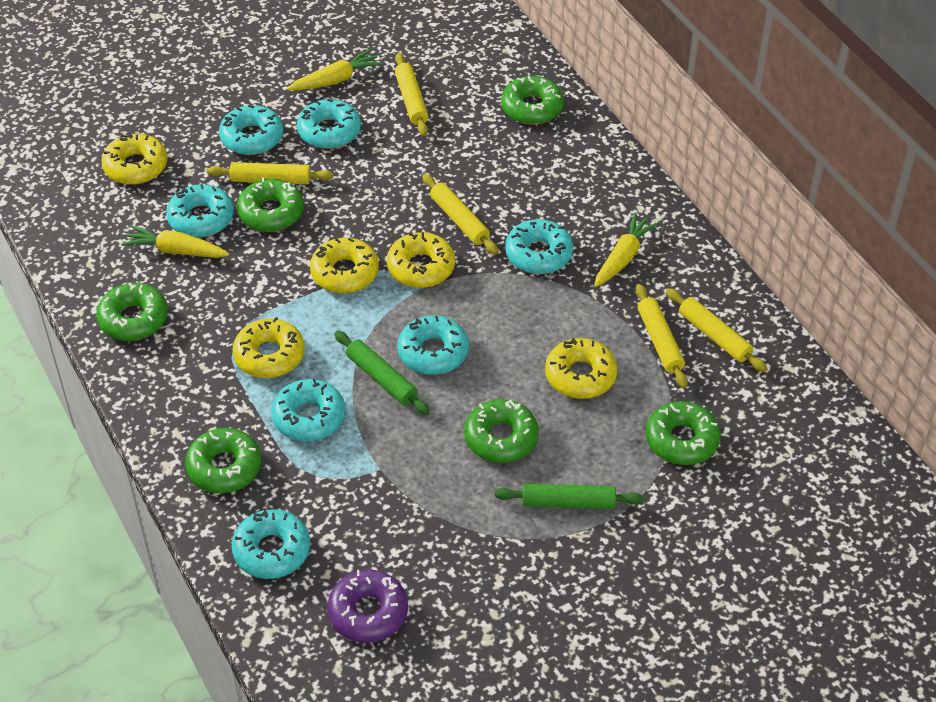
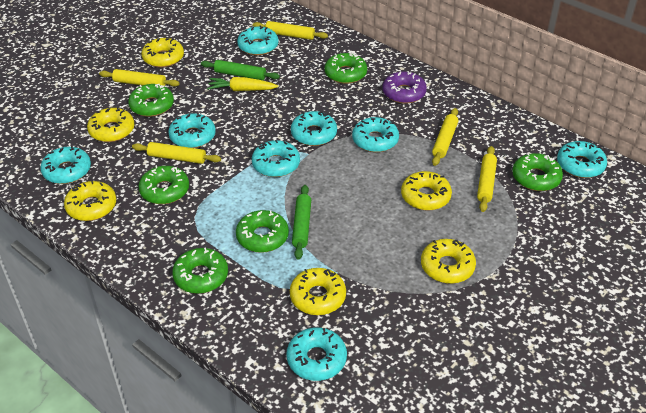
turquoise donut: [166,184,234,238] [219,105,283,155] [232,509,310,579] [271,379,345,442] [297,99,361,149] [397,315,469,375] [505,219,573,274] = 7 -> [40,146,91,184] [168,113,216,148] [237,25,279,55] [252,140,300,177] [287,327,347,381] [291,111,337,146] [352,117,399,152] [557,141,607,178] = 8
yellow carrot: [121,225,229,258] [287,49,383,90] [594,212,660,287] = 3 -> [207,77,278,91] = 1
yellow donut: [101,133,168,185] [233,317,305,378] [310,238,379,293] [387,232,455,288] [545,338,618,399] = 5 -> [64,181,116,221] [87,107,135,142] [141,37,184,68] [290,268,346,315] [401,171,452,210] [421,239,476,284] = 6

